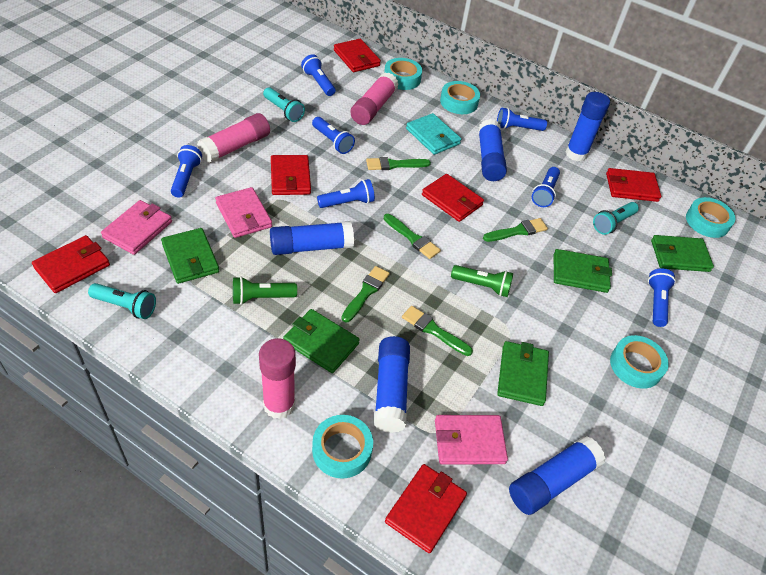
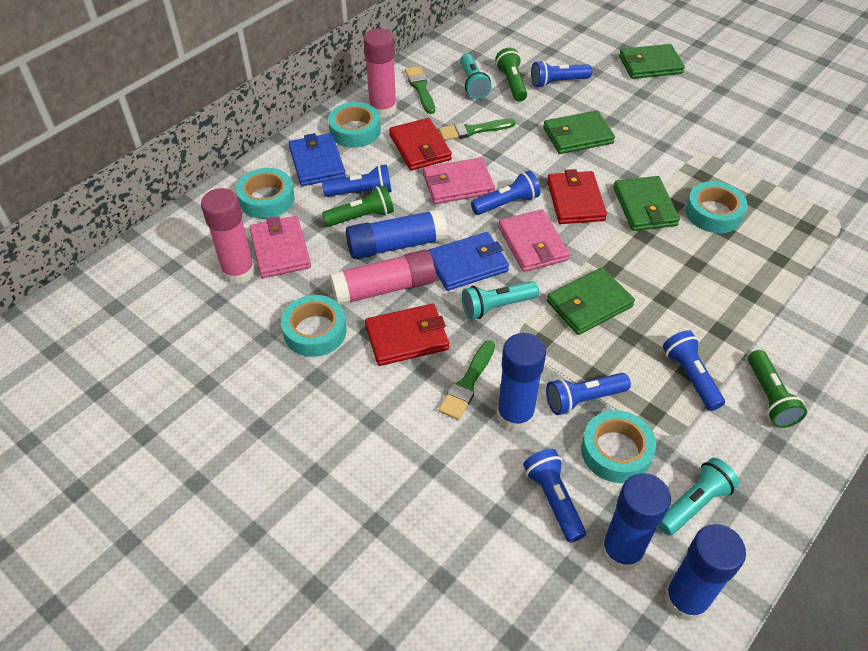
blue flashlight: [171,145,202,198] [301,54,335,96] [312,117,355,154] [317,179,375,208] [497,107,547,131] [532,167,560,207] [648,268,676,327] = 7 -> [322,164,392,197] [471,170,540,215] [523,449,586,543] [531,60,592,88] [546,373,631,415] [663,330,725,411] = 6
blue glue stick: [270,221,354,255] [374,336,410,433] [478,119,507,181] [509,436,606,515] [565,92,610,161] = 5 -> [346,209,448,259] [497,333,546,432] [601,473,671,572] [664,524,746,622] = 4
blue wallet: none = 0 -> [289,133,346,186] [428,232,509,291] = 2
green brush: [341,266,390,322] [366,157,431,170] [384,214,441,259] [402,306,473,356] [483,218,548,242] = 5 -> [405,66,435,114] [438,340,495,420] [439,119,516,141] = 3
green flashlight: [233,276,297,305] [451,265,513,297] = 2 -> [322,185,394,227] [495,48,527,102] [748,350,807,428] = 3
green wallet: [161,228,219,284] [283,309,360,373] [497,341,549,406] [554,249,612,293] [651,235,714,272] = 5 -> [543,110,615,154] [547,267,635,335] [614,176,680,231] [619,44,685,79] = 4
red wallet: [32,235,110,293] [271,155,311,195] [334,39,381,72] [385,464,467,553] [422,174,484,222] [606,168,661,202] = 6 -> [365,304,449,366] [389,118,452,170] [547,169,607,224] = 3
turquoise wallet: [406,113,461,155] = 1 -> none = 0

